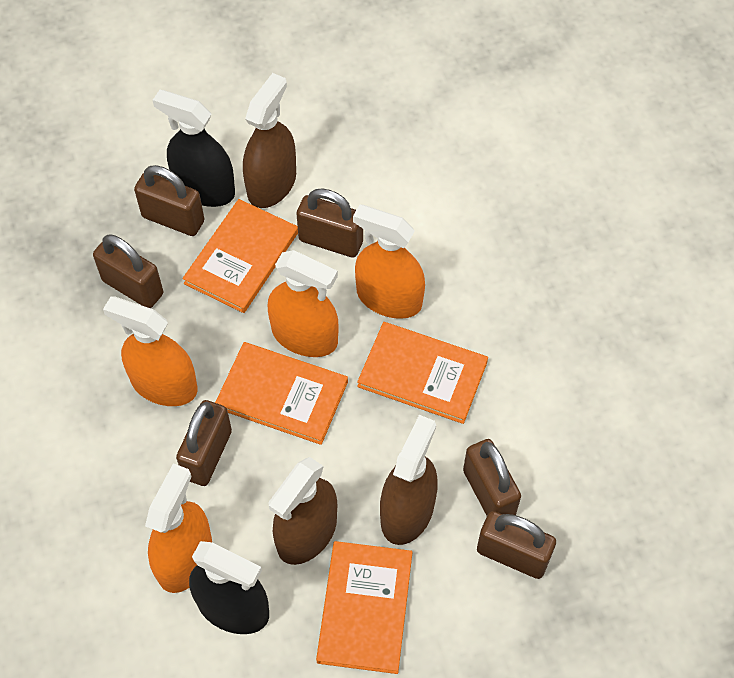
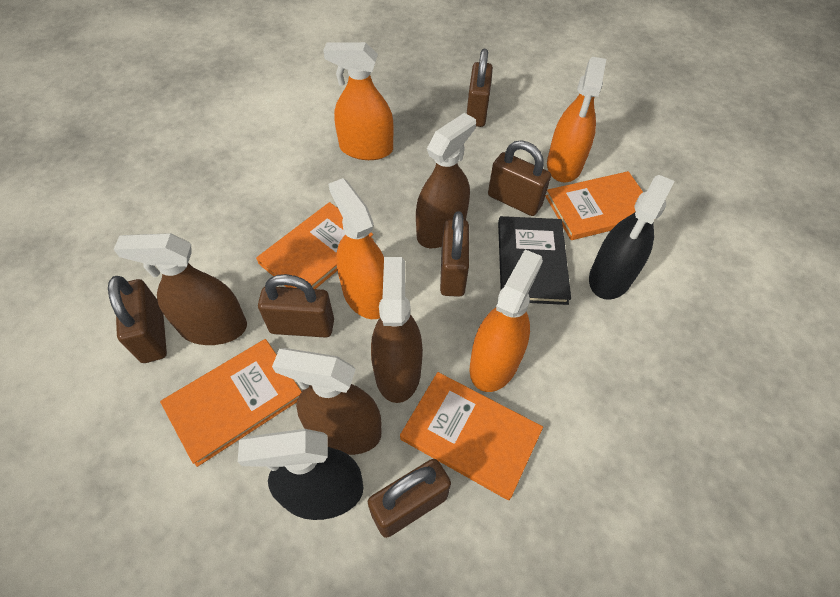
black book: none = 0 -> [498,216,571,305] = 1
brown spray bottle: [243,73,296,208] [268,457,337,565] [380,415,438,545] = 3 -> [113,233,247,345] [272,348,382,455] [371,257,423,403] [416,113,476,248] = 4

